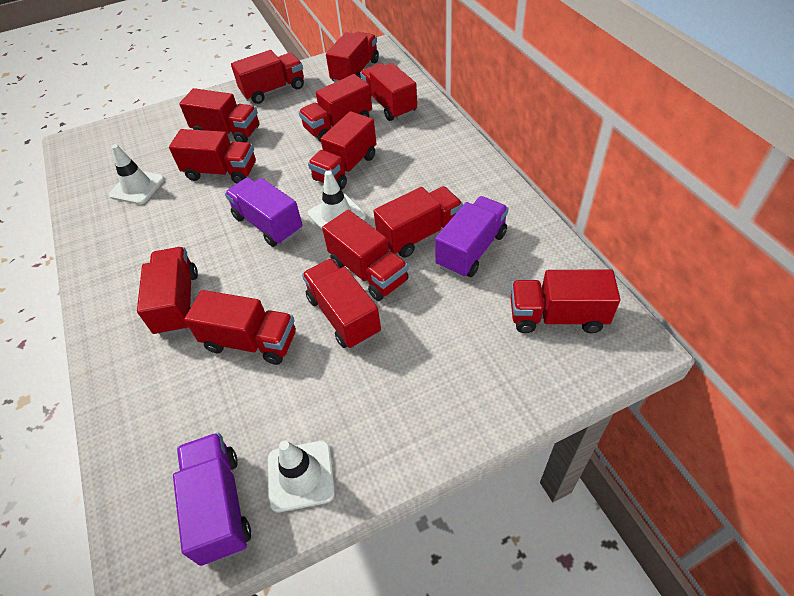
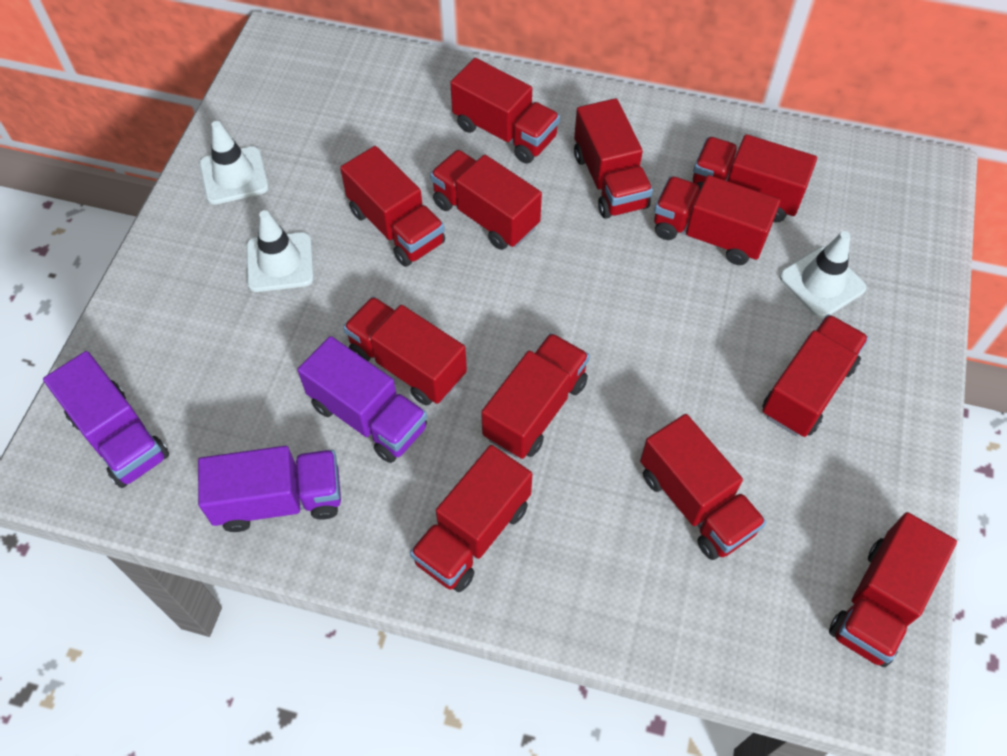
red truck: [137,247,198,336] [169,129,256,183] [179,88,259,142] [184,290,296,365] [231,50,304,104] [299,74,372,142] [302,259,381,349] [308,111,377,190] [322,210,409,301] [326,32,379,83] [360,63,417,121] [374,186,463,258] [511,269,620,333] = 13 -> [340,146,445,267] [343,297,467,406] [410,445,532,593] [430,150,542,250] [450,58,560,164] [481,333,590,459] [574,98,653,219] [640,414,766,560] [654,175,780,265] [693,134,817,222] [762,314,869,437] [829,512,957,667] = 12

